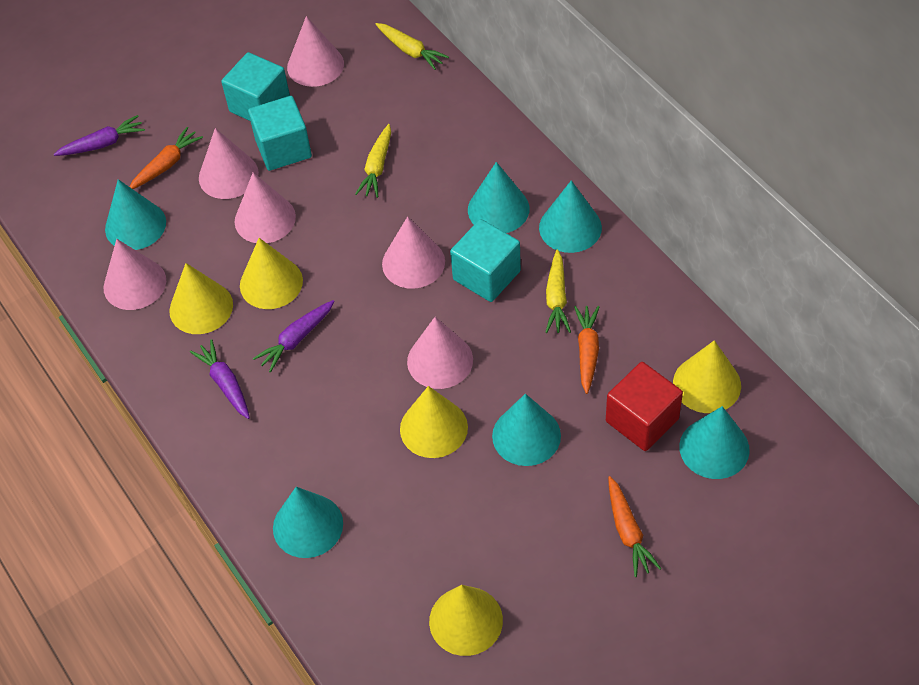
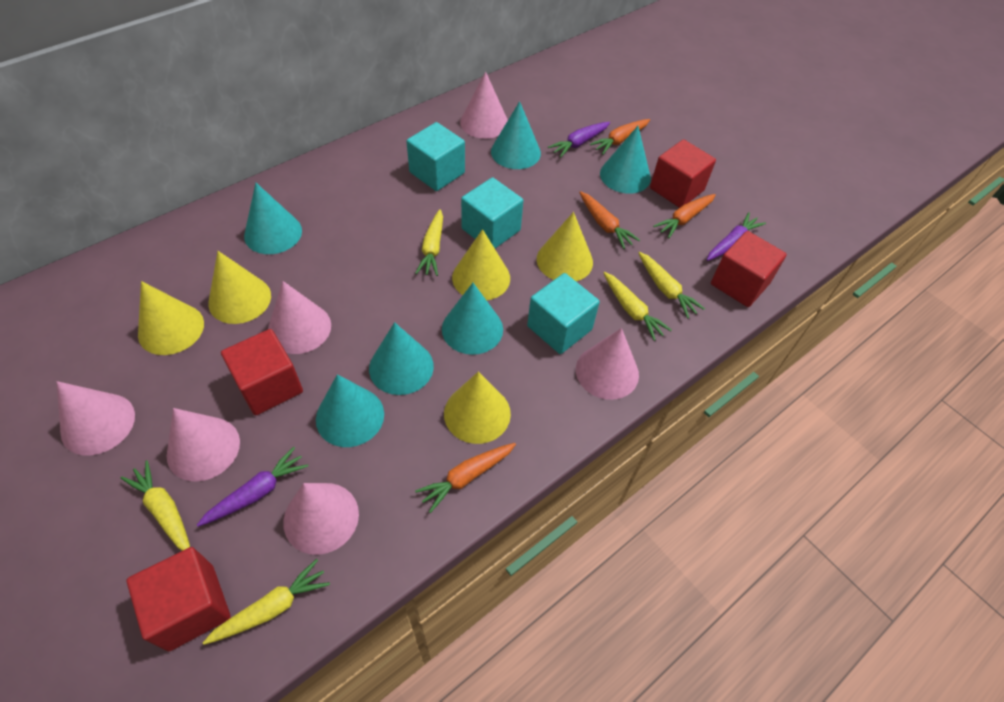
orange carrot: [130,127,203,189] [574,306,600,394] [608,476,661,577] = 3 -> [415,443,516,513] [579,191,640,249] [590,119,650,155] [653,194,716,238] = 4
red cube: [606,362,683,451] = 1 -> [126,547,231,652] [221,329,303,415] [650,139,716,208] [711,231,787,307] = 4
yellow carrot: [355,124,391,198] [375,23,449,70] [545,250,571,333] = 3 -> [121,460,190,551] [203,559,330,645] [415,209,443,276] [604,272,672,341] [639,252,705,318] = 5

